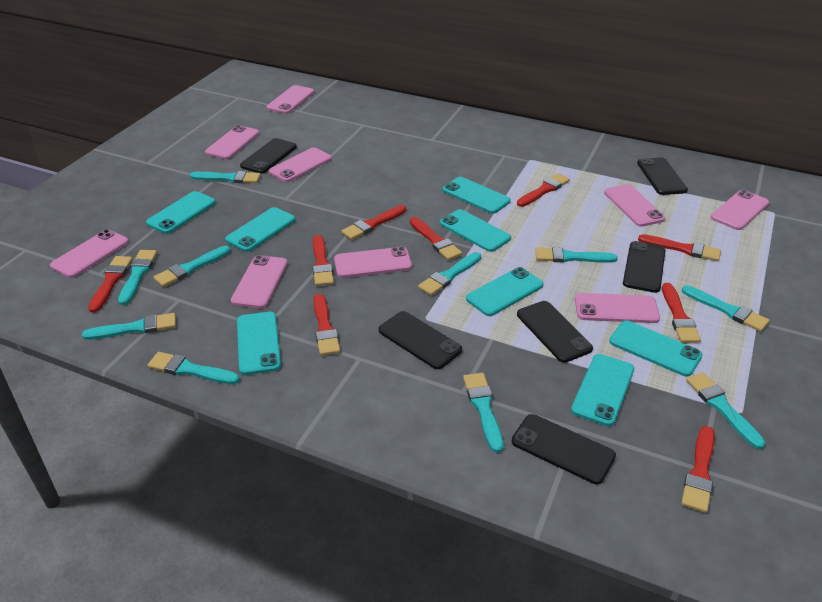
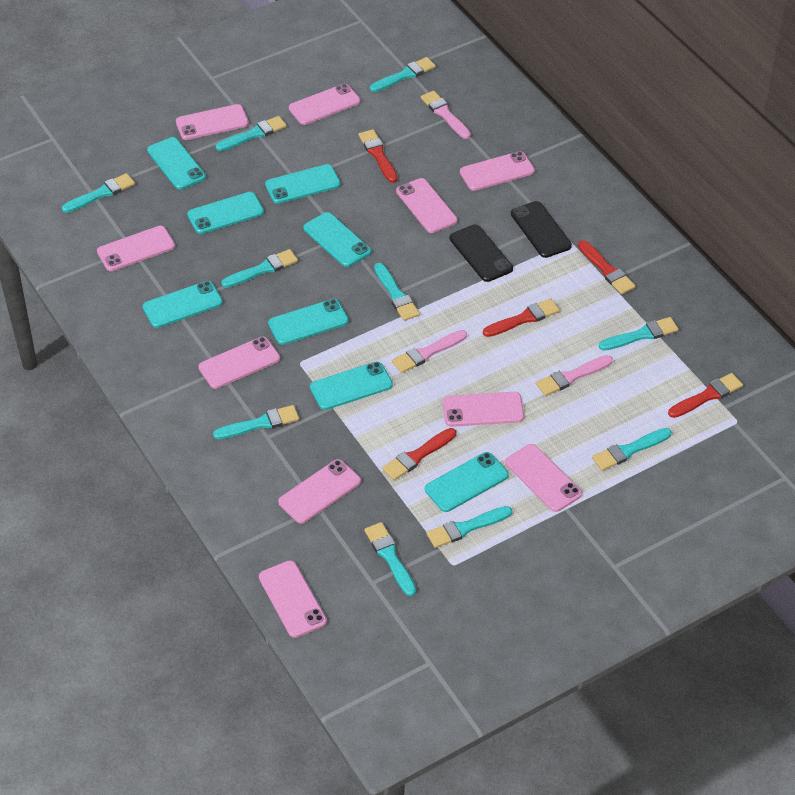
black phone: [240,138,297,174] [379,311,462,369] [512,414,616,484] [517,301,593,363] [623,241,665,293] [637,158,688,195] = 6 -> [450,224,513,282] [511,201,572,258] = 2
pink brush: none = 0 -> [392,330,467,373] [421,91,471,139] [536,355,613,396] = 3
pink phone: [50,229,129,278] [205,125,259,159] [231,255,288,308] [266,85,314,114] [269,147,332,182] [334,247,412,278] [575,293,660,323] [604,184,665,227] [711,190,769,230] = 9 -> [97,226,175,271] [176,104,249,140] [198,337,280,389] [259,560,327,638] [278,459,361,524] [289,84,360,125] [396,178,457,233] [443,392,524,427] [460,151,535,191] [505,444,582,512] = 10
red brush: [88,256,133,313] [312,235,334,286] [313,294,340,356] [341,205,406,240] [410,217,462,260] [517,173,570,207] [638,234,721,261] [662,283,701,343] [682,426,715,513] = 9 -> [359,129,398,183] [382,428,456,480] [483,298,560,337] [578,240,636,294] [668,373,743,418] = 5

